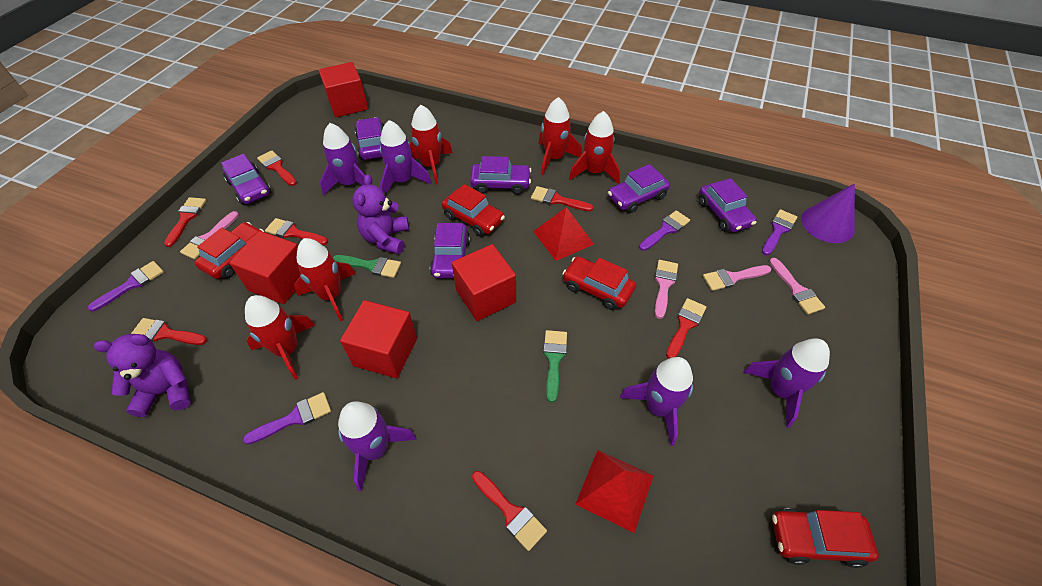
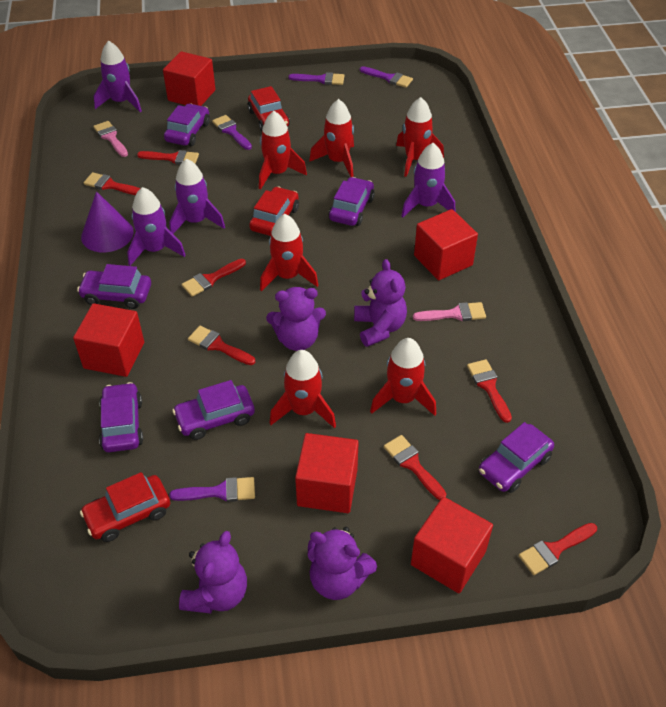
green brush: [333,255,401,278] [543,330,567,402] = 2 -> none = 0
pink brush: [180,211,239,259] [655,260,678,319] [703,265,771,291] [769,258,825,315] = 4 -> [93,121,128,157] [413,302,486,321] = 2
purple rocket: [320,123,365,195] [338,401,417,491] [380,120,431,193] [620,357,693,446] [743,338,830,428] = 5 -> [94,41,142,112] [127,187,186,266] [169,158,225,234] [401,143,455,217] = 4
purple teddy bear: [93,334,190,417] [352,174,409,254] = 2 -> [179,531,247,614] [266,287,326,351] [308,527,377,600] [354,259,407,347] = 4
red car: [195,222,264,279] [442,184,505,237] [562,256,636,310] [772,508,879,568] = 4 -> [80,472,170,542] [247,86,290,132] [249,187,299,236] = 3
red cube: [229,231,301,304] [319,62,368,117] [340,300,417,378] [452,244,516,321] = 4 -> [73,303,144,377] [163,51,216,106] [295,433,359,513] [411,497,493,593] [414,209,478,280] = 5
red pyramid: [533,207,594,261] [575,450,654,533] = 2 -> none = 0
red rocket: [245,295,315,380] [294,238,356,321] [410,105,453,184] [538,97,582,175] [569,111,620,184] = 5 -> [259,111,307,189] [260,214,318,291] [270,350,336,428] [309,99,354,177] [370,338,436,416] [396,97,444,177] = 6

